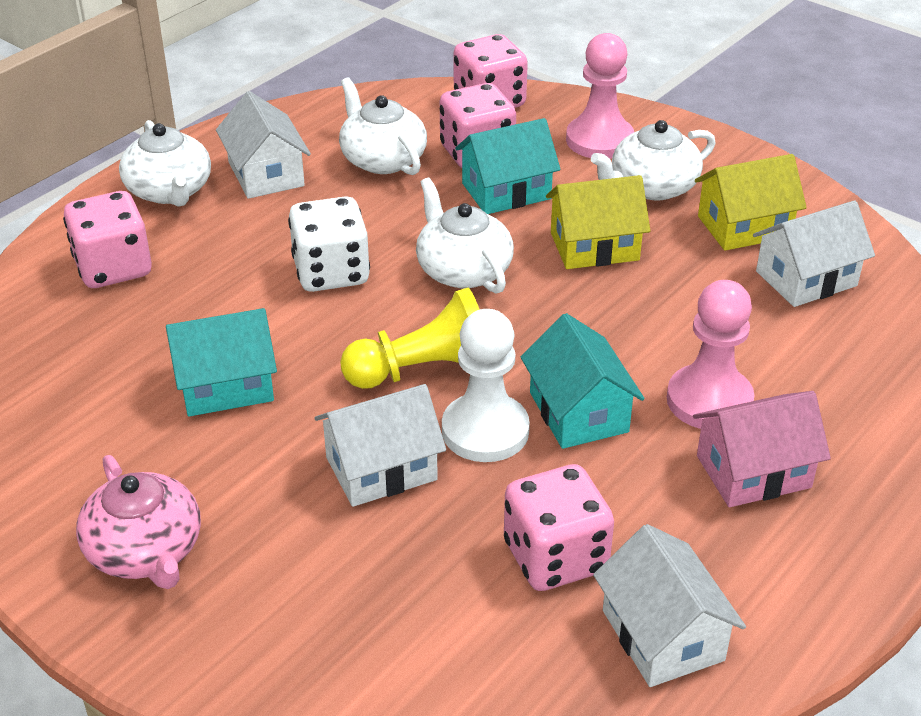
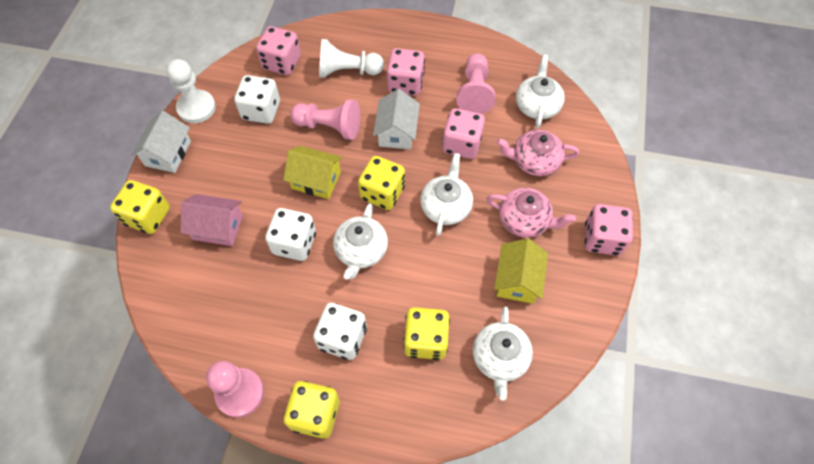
pink pawn: [566,33,634,159] [667,280,755,429] = 2 -> [206,361,264,418] [290,99,360,140] [456,54,496,114] = 3
pink teapot: [76,455,201,589] = 1 -> [486,188,576,238] [496,130,579,176] = 2
turquoise house: [166,308,277,416] [455,118,561,214] [521,313,645,449] = 3 -> none = 0
white dice: [288,196,370,292] = 1 -> [234,75,280,124] [265,208,316,261] [313,303,367,360] = 3
white house: [216,91,311,199] [314,384,446,507] [593,524,746,687] [753,201,875,307] = 4 -> [131,111,191,173] [373,89,420,149] = 2
white pawn: [442,309,530,462] = 1 -> [166,59,216,123] [319,39,384,78] = 2
yellow dice: none = 0 -> [110,180,170,234] [284,381,340,439] [358,156,405,210] [403,307,450,360] = 4
yellow pawn: [340,288,480,389] = 1 -> none = 0

